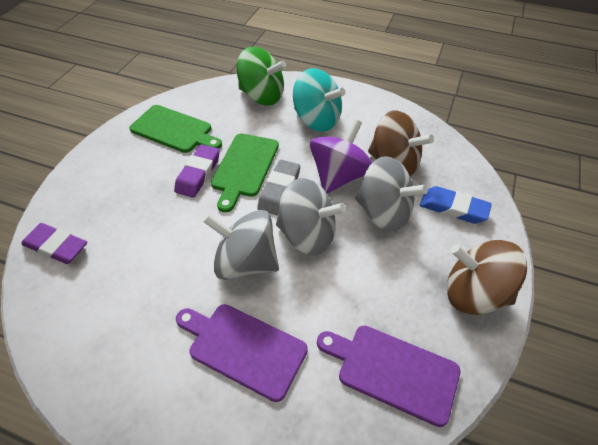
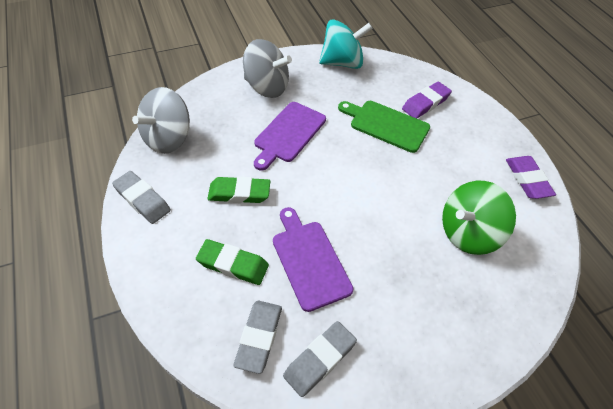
blue eraser: [420,186,492,224] = 1 -> none = 0
brown spinning top: [368,111,434,176] [447,240,527,315] = 2 -> none = 0
green cutting board: [129,105,222,153] [211,133,279,212] = 2 -> [338,101,430,153] = 1
green eraser: none = 0 -> [196,239,269,285] [207,176,270,203] = 2
grey eraser: [257,160,300,215] = 1 -> [112,171,171,224] [234,301,282,374] [283,321,357,397] = 3
grey spinning top: [203,210,279,280] [276,178,346,255] [355,156,428,232] = 3 -> [132,87,190,154] [243,39,292,98] = 2
purple spinning top: [310,119,372,194] = 1 -> none = 0

